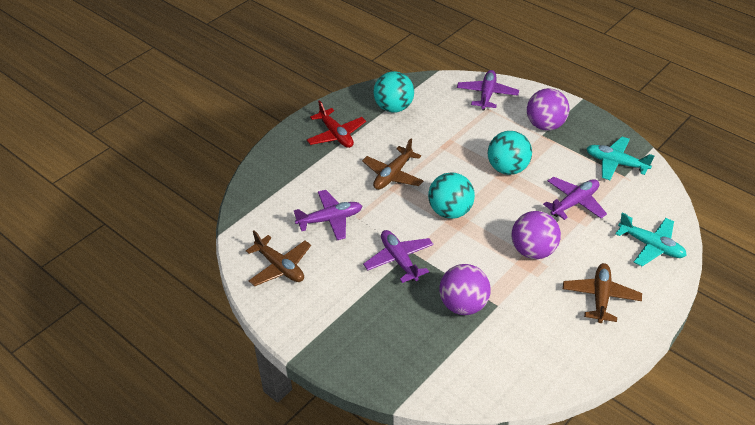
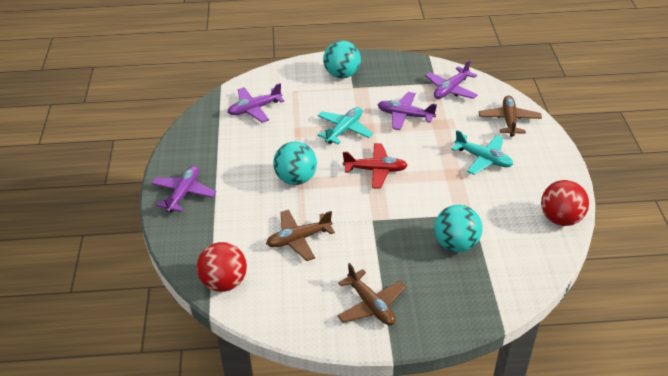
purple ball: [439,264,491,315] [512,211,561,259] [527,88,569,131] = 3 -> none = 0
red ball: none = 0 -> [197,242,247,292] [541,180,589,226] = 2

